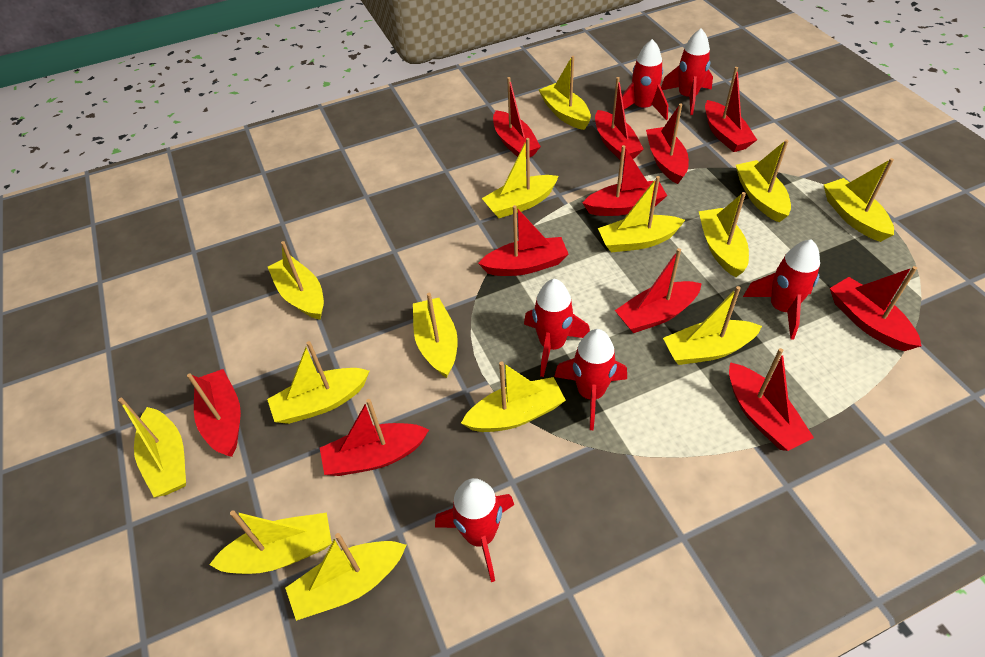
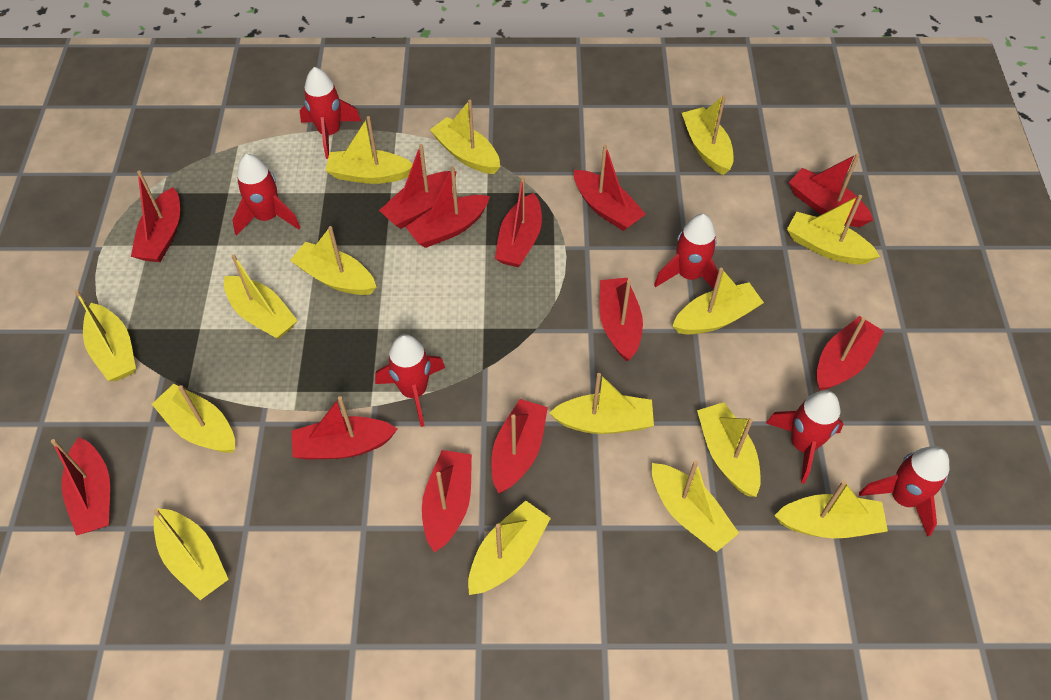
red boat: [187,369,241,457] [320,399,429,476] [478,205,569,276] [493,77,541,157] [583,145,667,216] [595,77,644,159] [615,248,702,333] [646,104,689,184] [705,67,757,152] [729,348,814,451] [830,266,921,351] = 11 -> [51,437,110,536] [131,170,180,262] [292,396,397,460] [379,144,457,229] [406,166,490,248] [422,450,472,553] [492,399,548,493] [495,175,542,267] [574,144,646,231] [600,278,643,361] [789,153,873,227] [816,316,884,391] = 12
yellow boat: [118,398,186,497] [209,510,332,574] [267,341,369,424] [268,241,324,320] [285,533,406,621] [413,293,458,378] [461,361,566,432] [482,138,558,218] [539,56,591,130] [598,176,685,252] [663,286,762,365] [699,192,749,277] [736,140,791,222] [824,158,894,242] = 14 -> [75,290,136,381] [152,384,235,453] [153,508,229,600] [224,255,298,339] [290,226,376,295] [325,116,413,184] [430,100,500,174] [468,501,551,595] [549,373,654,434] [652,460,739,552] [673,268,764,334] [682,95,734,175] [697,402,761,497] [774,481,888,539] [787,195,880,264] = 15

